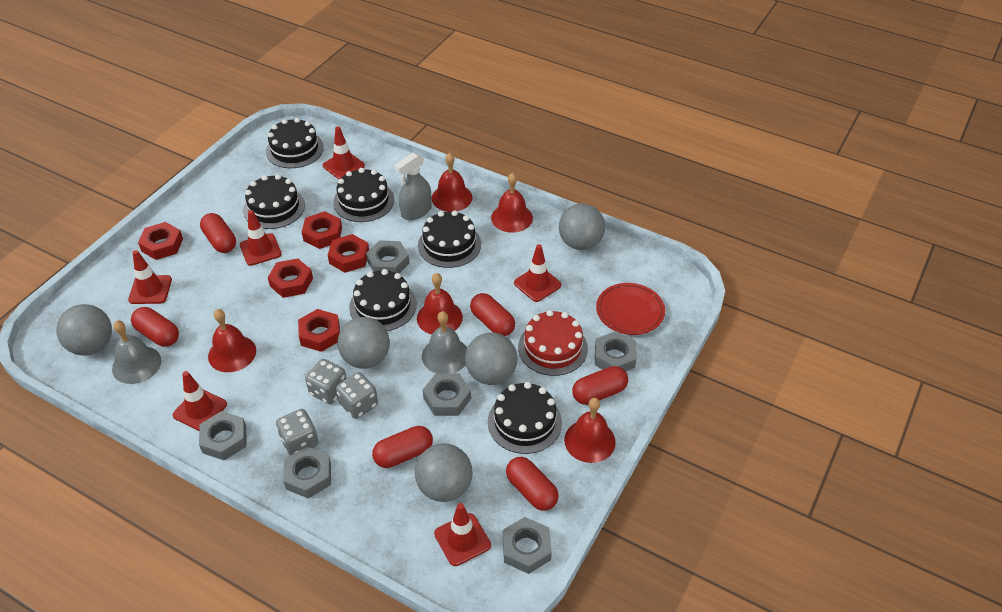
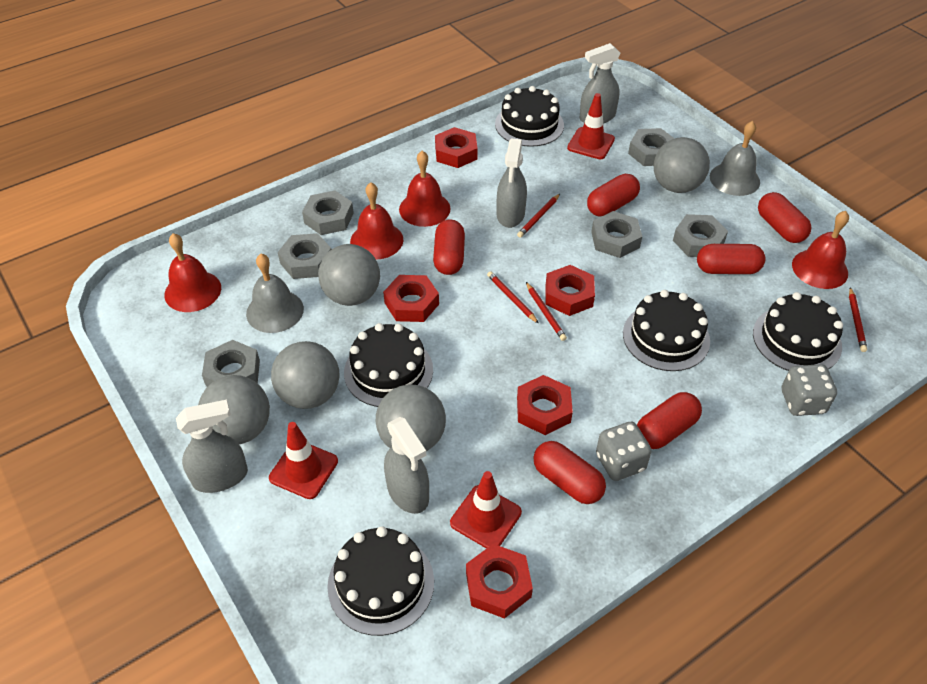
black cake: [243,174,305,229] [266,118,324,168] [333,168,394,222] [349,269,417,331] [418,210,481,268] [488,382,562,454] = 6 -> [327,526,434,636] [344,323,433,407] [495,86,564,147] [623,290,710,371] [753,292,843,371] = 5
grey dice: [276,409,318,456] [305,359,347,404] [336,372,378,419] = 3 -> [596,422,652,481] [782,364,837,416] = 2
grey spray bottle: [394,152,432,220] = 1 -> [176,400,248,493] [384,417,429,514] [497,138,527,228] [580,43,620,124] = 4
red bell: [208,309,256,372] [417,273,463,335] [432,153,473,212] [491,173,533,233] [564,398,616,463] = 5 -> [165,233,221,312] [350,182,403,260] [399,151,451,227] [792,211,849,289] = 4
red cake: [518,310,588,376] = 1 -> none = 0
red pencil: none = 0 -> [487,271,539,324] [517,194,560,238] [526,282,567,341] [849,287,867,352] = 4
red plate: [596,283,665,335] = 1 -> none = 0
red traffic cone: [128,250,172,304] [173,371,227,431] [240,210,282,266] [322,126,365,179] [434,503,491,566] [514,244,561,302] = 6 -> [269,422,338,499] [450,471,522,549] [567,93,615,159] = 3

